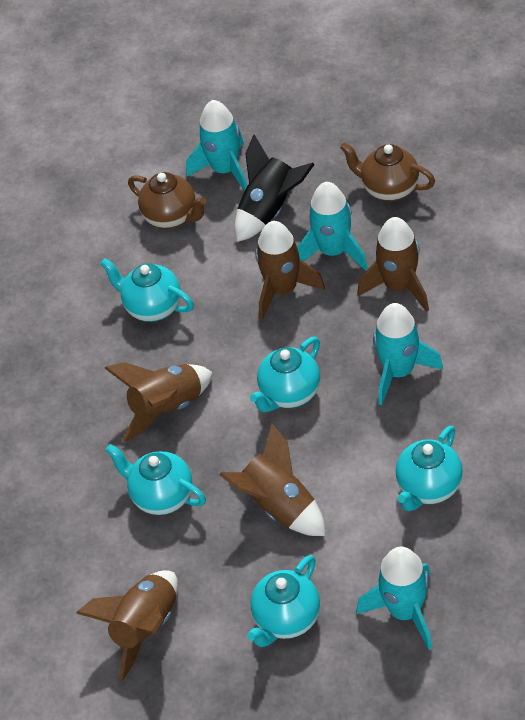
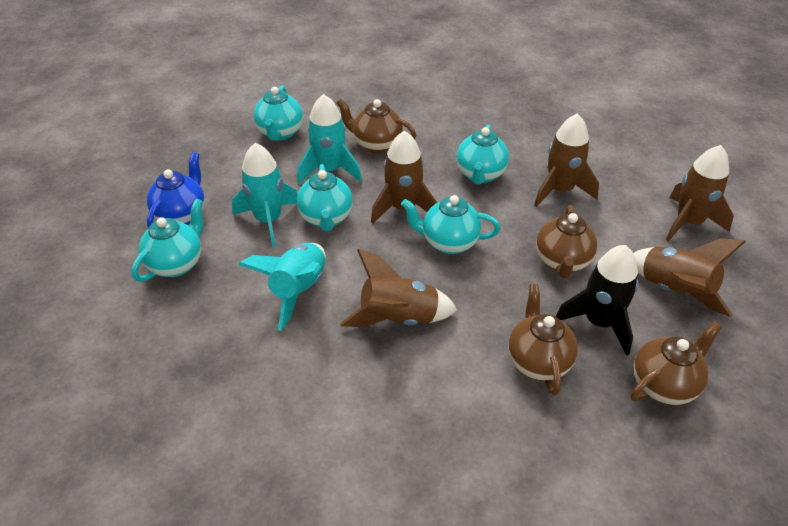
blue teapot: none = 0 -> [147,152,205,228] = 1
brown teapot: [128,172,206,229] [340,142,435,201] = 2 -> [336,99,416,154] [508,284,578,395] [536,205,597,278] [630,322,722,405] = 4
turquoise rocket: [186,100,247,191] [297,182,368,271] [357,547,432,650] [373,303,443,405] = 4 -> [232,143,297,247] [238,243,326,331] [297,94,362,184] = 3

